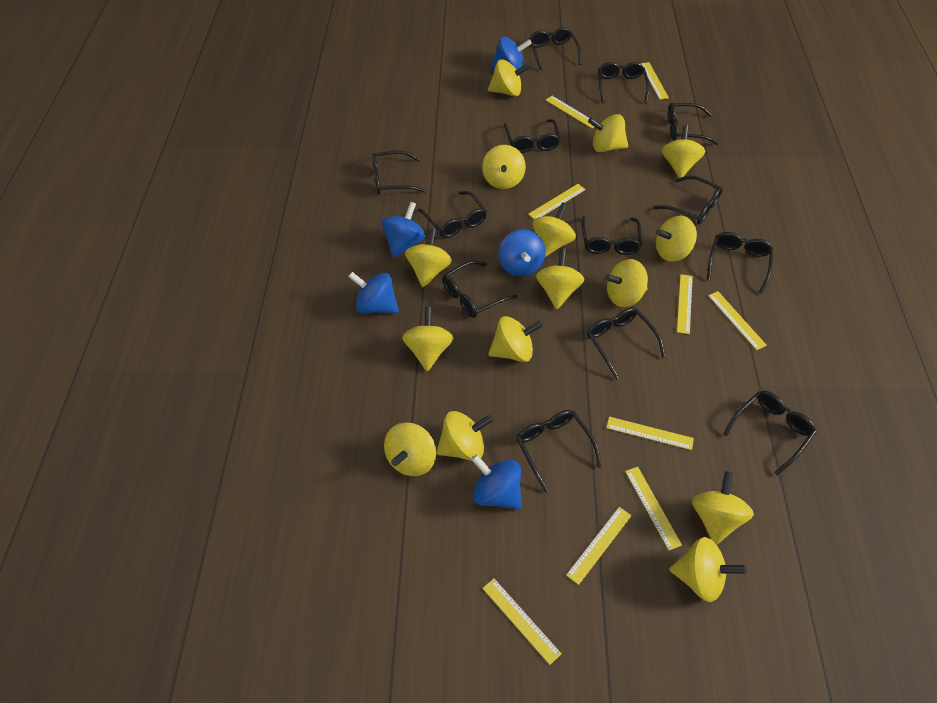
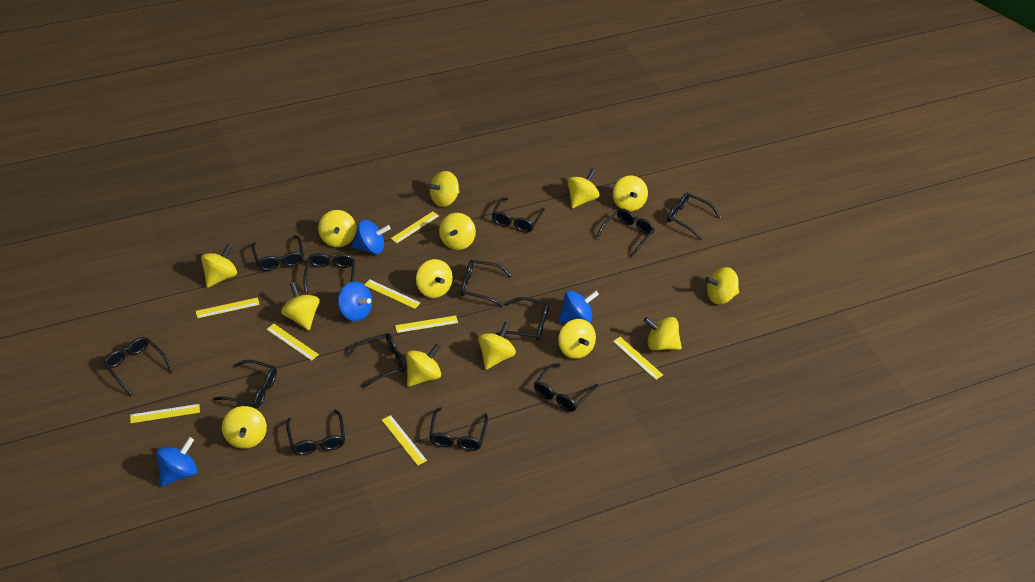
blue spinning top: [348,272,399,314] [382,202,426,258] [471,454,522,510] [491,36,532,70] [499,229,545,276] = 5 -> [156,437,197,487] [338,282,372,321] [352,220,391,254] [558,290,599,323] = 4
yellow ruler: [482,579,562,665] [528,184,586,219] [546,96,594,128] [566,507,632,585] [606,417,694,450] [625,467,682,550] [641,62,669,100] [677,274,693,334] [708,291,767,350] = 9 -> [130,404,200,423] [196,297,260,318] [266,324,319,361] [365,279,420,309] [382,415,427,466] [391,211,439,243] [395,315,458,333] [613,337,663,380] = 8
yellow spinning top: [384,423,436,476] [402,307,454,371] [405,228,452,287] [436,411,493,461] [482,145,526,189] [488,59,530,96] [488,316,543,362] [532,202,576,257] [536,248,585,309] [588,114,628,152] [605,259,648,307] [656,216,697,262] [661,125,706,178] [669,537,747,602] [692,471,754,545] = 15 -> [201,243,237,288] [222,406,267,449] [281,282,320,330] [318,210,356,247] [406,343,441,387] [416,259,453,298] [428,171,460,207] [439,213,476,250] [478,322,516,370] [558,319,596,359] [568,168,599,208] [613,175,648,211] [644,317,682,351] [705,267,739,304] = 14

